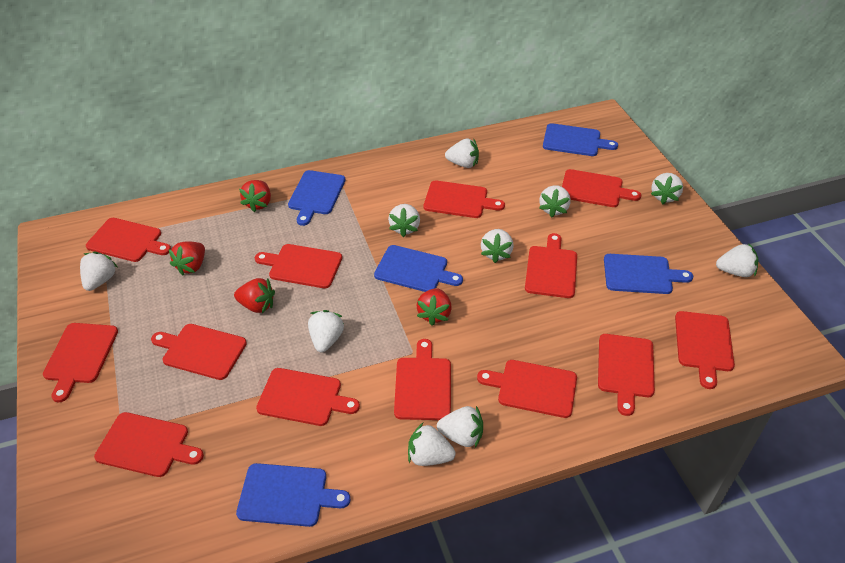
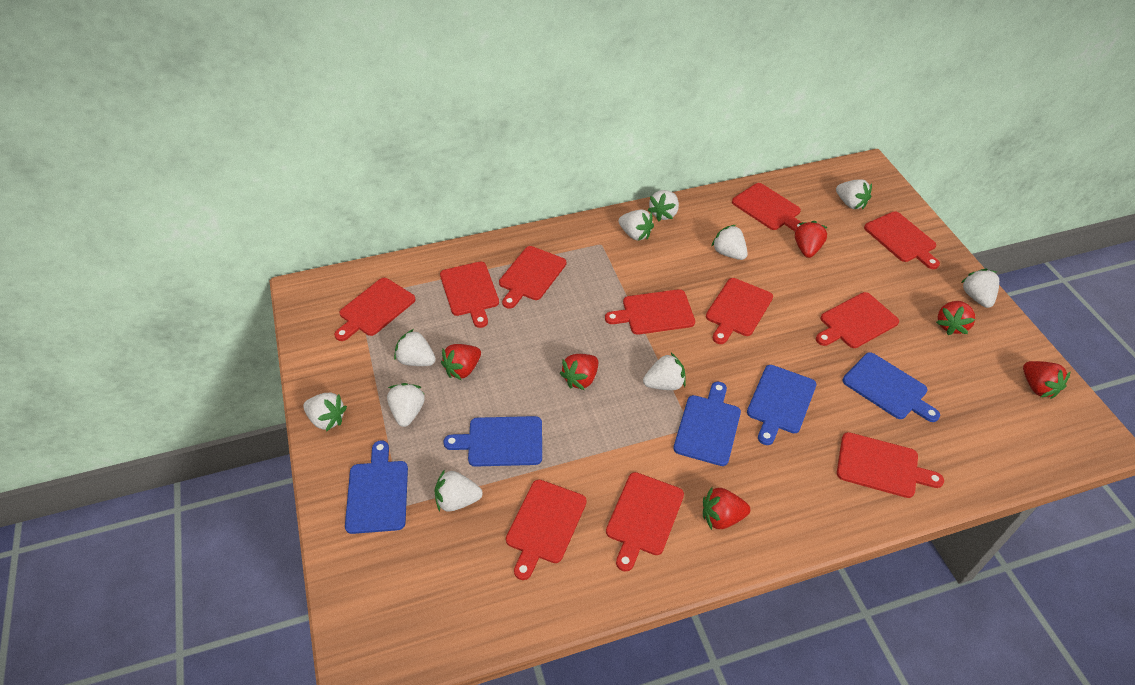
red cutting board: [43,323,118,402] [86,218,171,262] [94,412,204,477] [151,324,247,380] [255,244,342,288] [256,368,360,426] [394,339,451,420] [424,180,505,218] [477,360,577,418] [525,233,577,298] [562,169,641,207] [598,334,655,416] [675,311,735,389] = 13 -> [334,278,416,341] [440,262,499,328] [499,246,566,309] [506,480,587,580] [605,289,695,335] [606,472,684,572] [706,278,773,344] [732,183,802,231] [816,292,899,348] [837,432,944,498] [864,211,940,269] = 11
red strawberry: [169,241,205,275] [234,278,275,313] [239,180,271,212] [416,288,452,326] = 4 -> [441,344,481,380] [560,354,598,390] [703,487,750,530] [795,221,828,258] [936,301,975,335] [1023,361,1071,399] = 6

